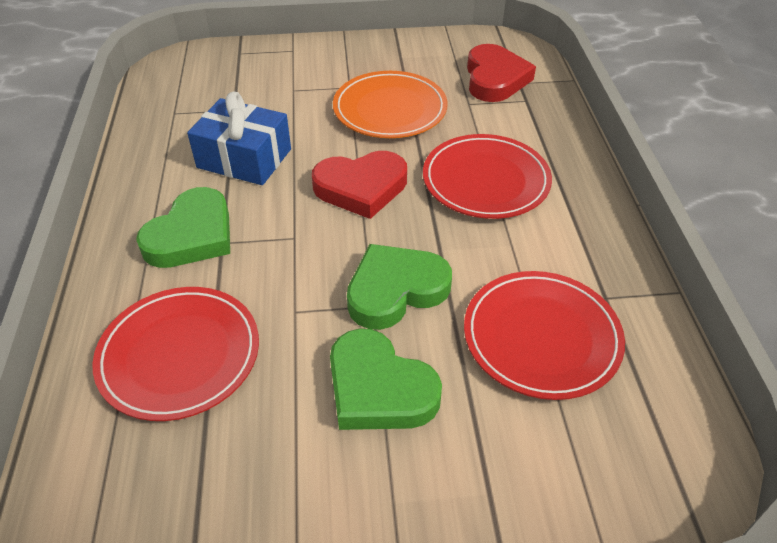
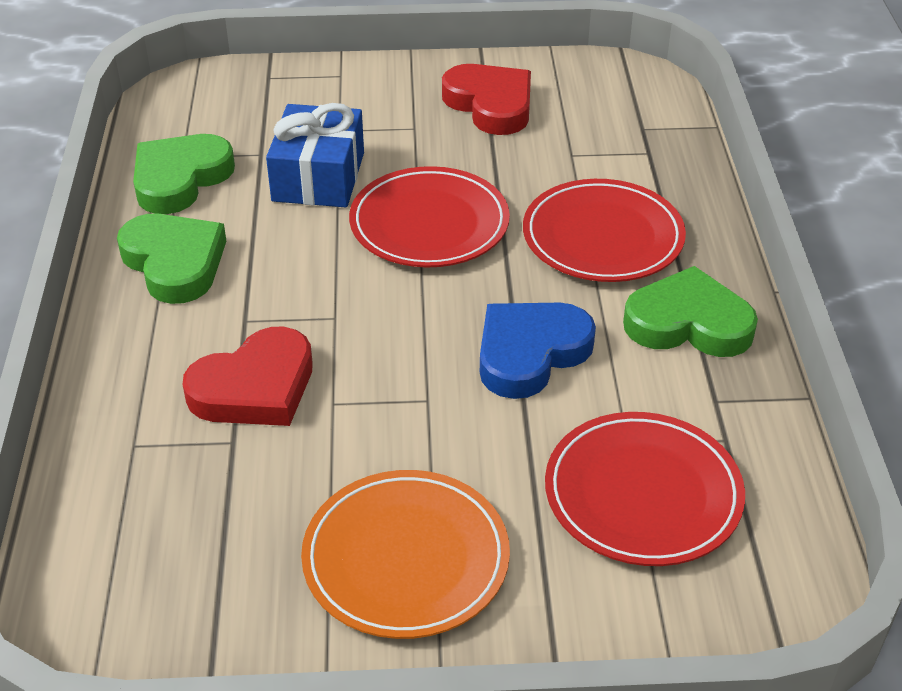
blue heart: none = 0 -> [480,303,596,399] = 1

